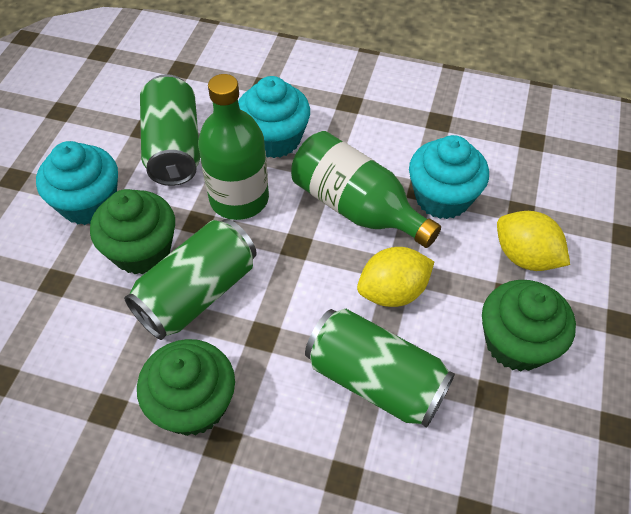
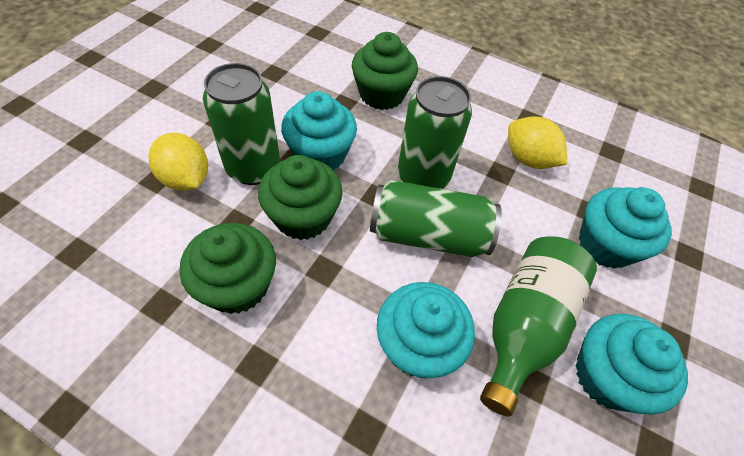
green bottle: [198,74,269,220] [291,131,441,248] = 2 -> [480,236,597,417] = 1
turquoise cupcake: [36,141,118,225] [238,76,310,158] [409,135,489,219] = 3 -> [281,91,357,171] [377,282,475,378] [576,314,688,415] [579,187,672,269] = 4

